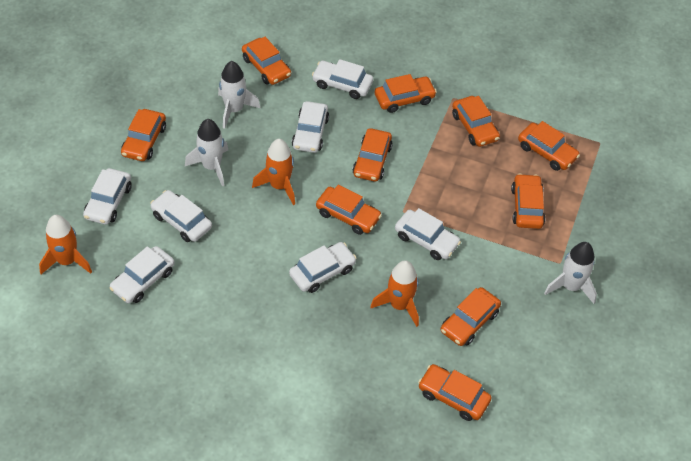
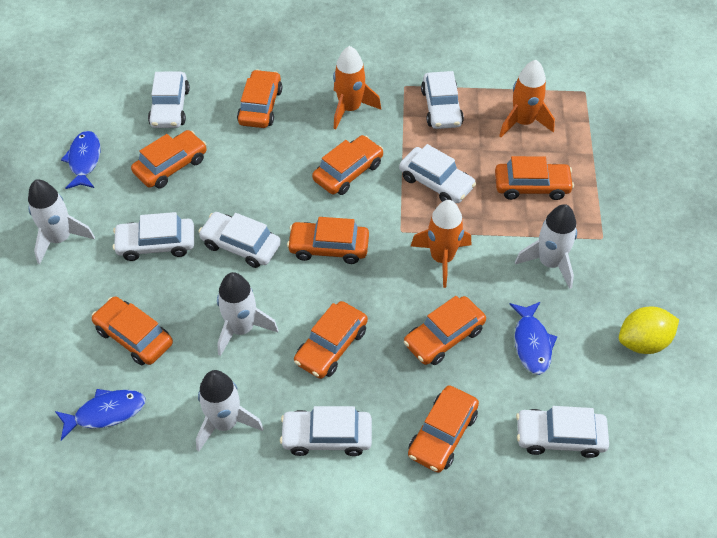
blue fish: none = 0 -> [55,389,145,441] [61,131,100,189] [509,302,557,375] = 3
orange car: [121,109,166,161] [242,37,291,85] [316,185,382,235] [352,128,393,182] [375,74,437,113] [418,364,491,421] [441,287,501,346] [452,96,500,147] [511,174,546,229] [518,121,580,171] = 10 -> [91,297,173,365] [131,130,207,189] [237,70,282,128] [287,217,369,264] [294,301,368,379] [312,135,383,195] [404,296,486,365] [408,385,479,473] [495,156,574,200] = 9
white rocket: [185,119,228,187] [218,61,260,129] [544,242,597,304] = 3 -> [28,179,95,264] [196,370,264,452] [217,272,278,356] [515,204,577,289] = 4
yellow lemon: none = 0 -> [619,307,679,354] = 1

